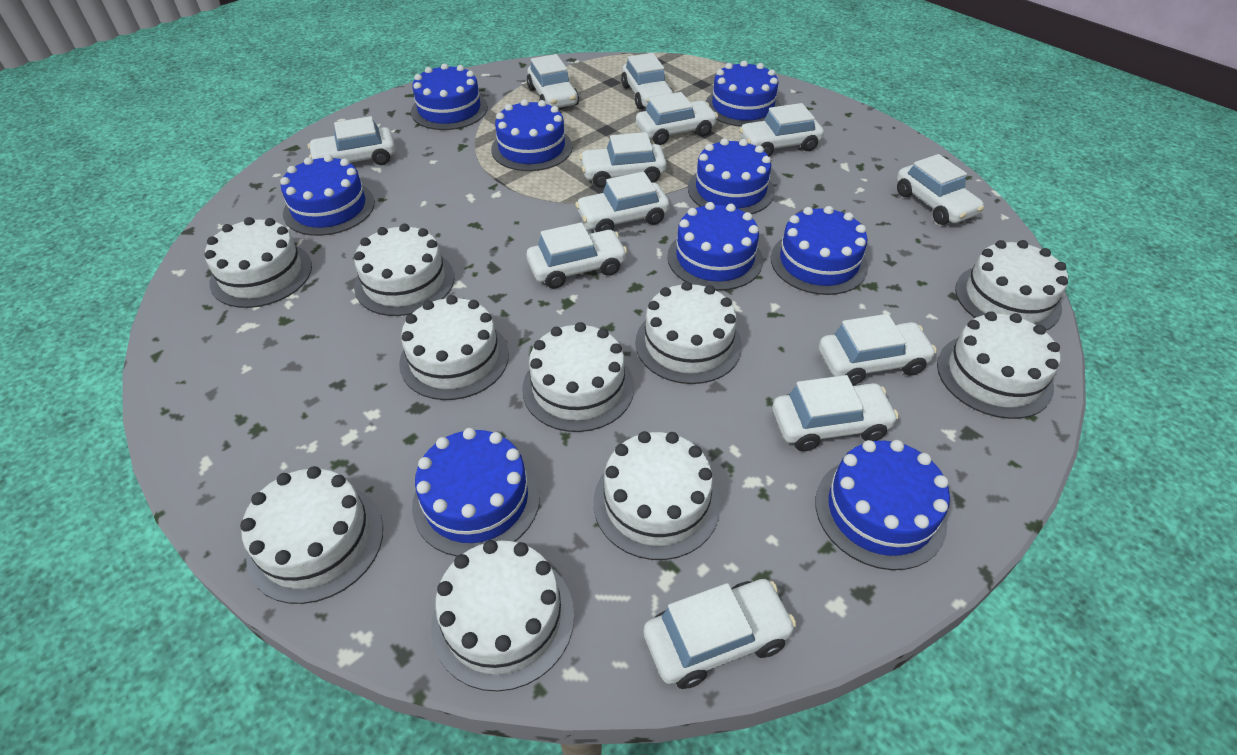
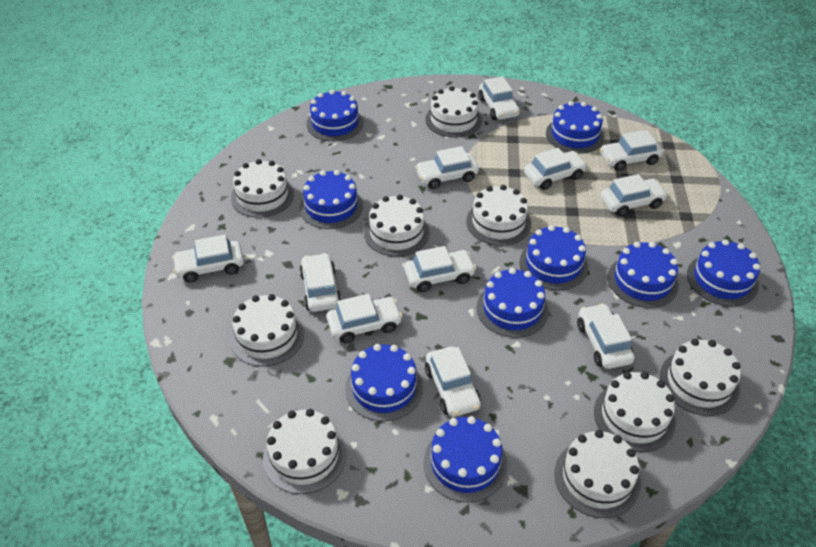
white cake: [205,217,312,308] [240,466,383,604] [354,224,454,316] [399,295,509,400] [431,540,574,691] [522,322,634,432] [593,431,720,560] [635,281,742,384] [937,311,1060,419] [955,240,1068,330] = 10 -> [230,294,304,366] [231,159,294,218] [263,409,347,494] [364,194,430,257] [425,86,482,138] [466,185,531,246] [554,430,641,518] [594,372,676,452] [660,339,741,416] = 9
white car: [308,116,396,165] [527,54,579,108] [527,222,628,289] [575,172,670,232] [579,132,667,188] [621,53,673,109] [636,92,718,145] [643,579,796,689] [739,103,824,156] [772,375,899,451] [819,314,937,385] [897,154,984,225] = 12 -> [172,235,244,283] [299,253,341,312] [327,294,403,343] [404,246,476,292] [415,146,479,189] [425,347,481,417] [478,76,520,120] [524,148,587,190] [577,303,635,369] [600,130,663,171] [601,174,668,217] = 11

